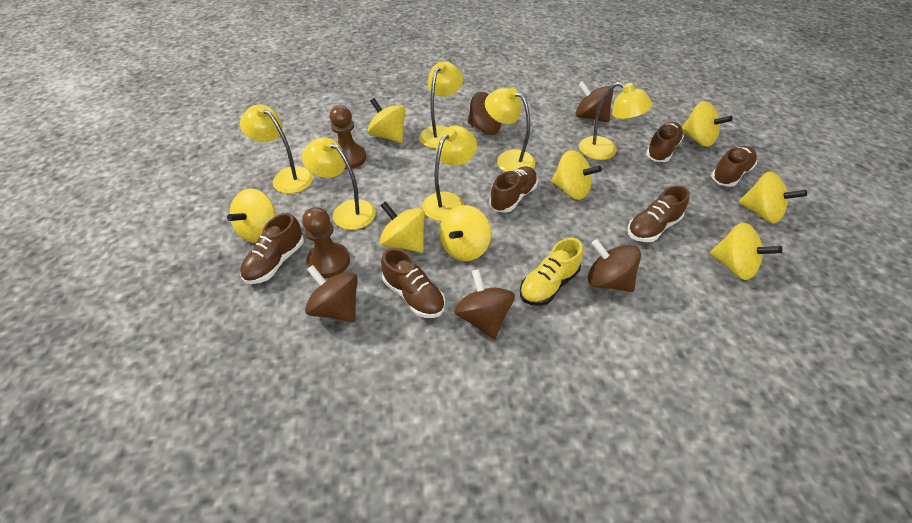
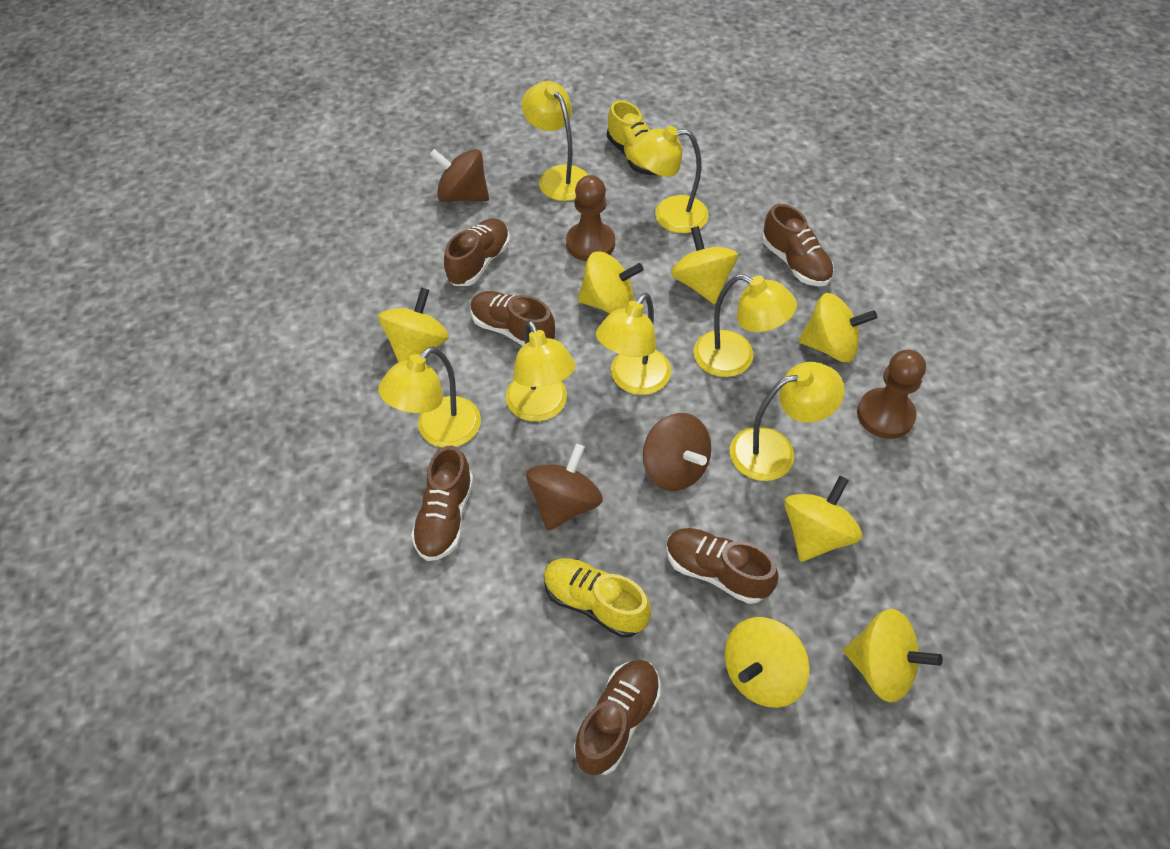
brown spinning top: [305,265,358,322] [454,269,515,339] [467,92,502,135] [576,81,614,122] [588,239,641,292] = 5 -> [429,149,489,202] [526,444,603,531] [643,413,711,491] = 3
yellow lamp: [240,104,313,194] [302,137,376,230] [419,62,463,148] [422,126,477,221] [485,87,536,172] [579,82,653,160] = 6 -> [378,347,481,448] [506,320,576,422] [522,81,588,201] [596,293,671,395] [632,126,709,233] [694,274,797,377] [730,362,845,481] = 7
yellow shoe: [520,238,583,306] = 1 -> [544,558,651,638] [607,100,657,175] = 2
yellow spinning top: [227,188,276,243] [368,98,406,143] [380,201,425,253] [440,205,491,261] [551,150,602,200] [682,101,733,147] [710,222,782,280] [739,171,807,224] = 8 -> [378,287,449,363] [578,251,644,313] [671,226,738,304] [725,617,810,708] [784,476,862,562] [799,293,877,362] [843,609,943,702] = 7

